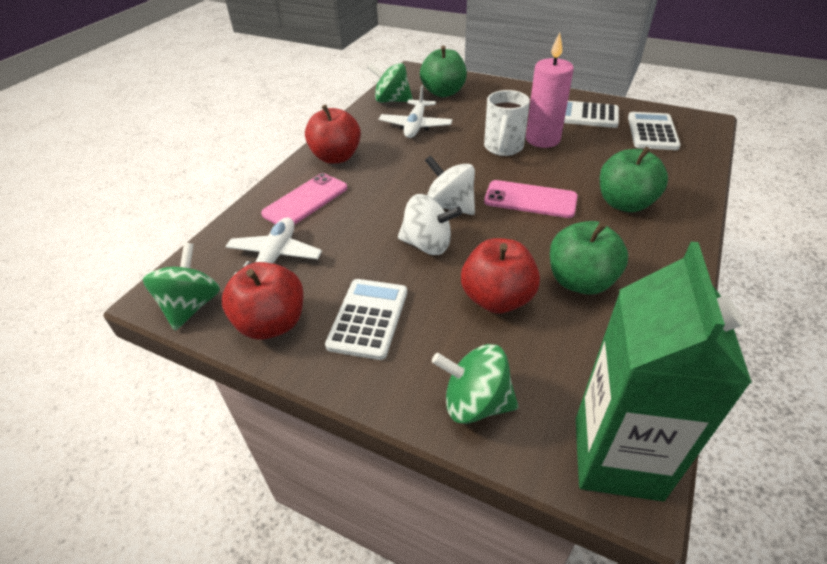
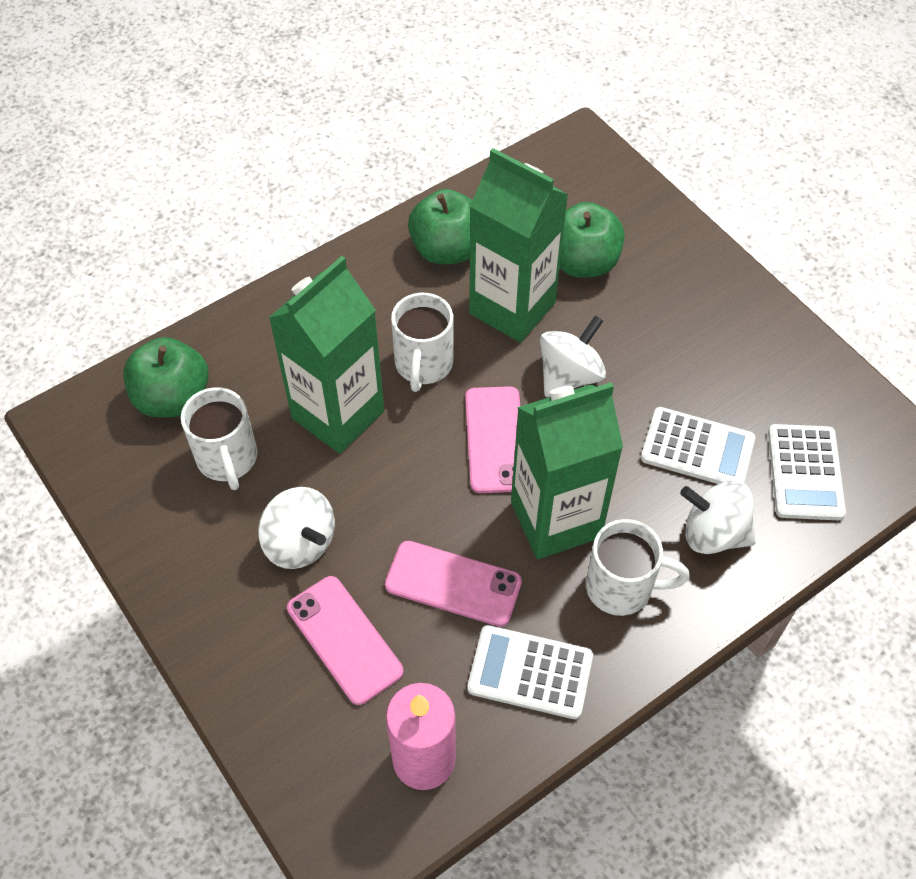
green carton: [576,242,752,501] = 1 -> [269,256,384,454] [469,148,569,343] [511,382,623,559] = 3
green spinning top: [143,243,220,331] [367,63,413,102] [432,344,518,424] = 3 -> none = 0
pink phone: [261,173,347,225] [484,180,578,218] = 2 -> [287,576,403,705] [385,541,522,627] [465,386,520,493] = 3
red apple: [222,262,304,340] [305,105,361,164] [461,238,540,314] = 3 -> none = 0
white mug: [484,90,530,156] = 1 -> [181,387,257,490] [391,293,453,392] [586,519,690,616] = 3
white plane: [225,217,322,276] [379,85,452,138] = 2 -> none = 0
white spinning top: [398,194,462,255] [425,156,475,215] = 2 -> [258,487,335,569] [540,316,606,397] [680,480,756,554] = 3

